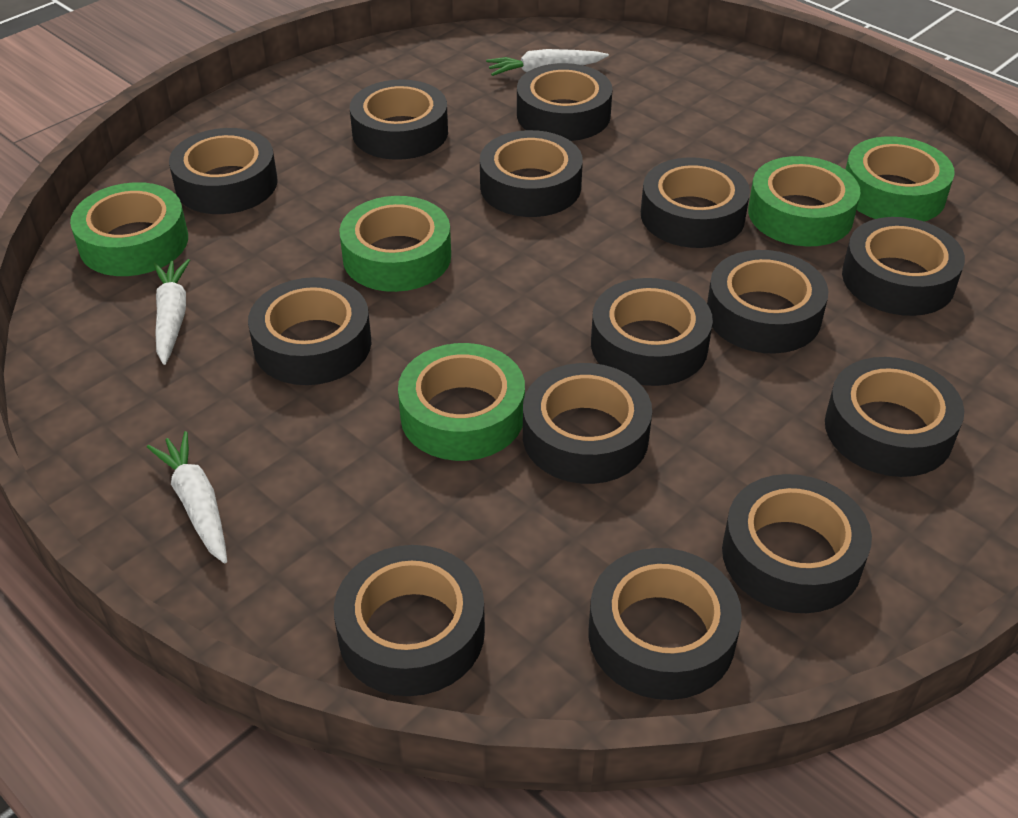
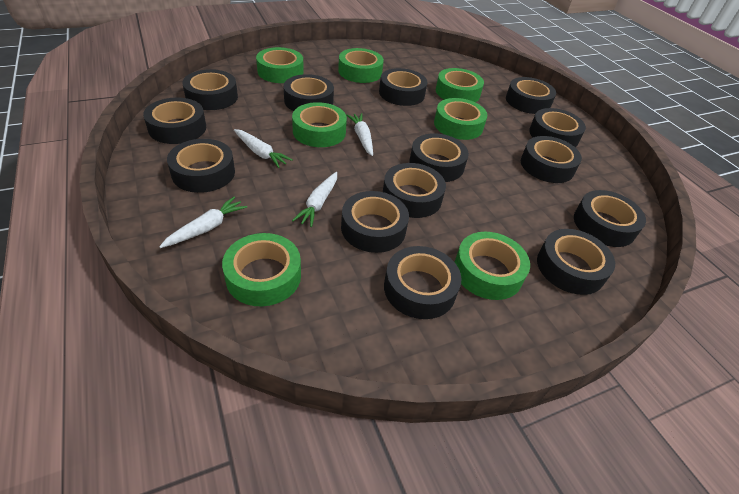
green tape: [70,182,188,276] [339,196,451,292] [398,343,525,461] [748,156,860,247] [845,136,955,221] = 5 -> [222,233,301,306] [256,47,304,83] [292,102,347,147] [338,48,384,83] [434,98,487,140] [436,68,484,102] [455,232,530,300] = 7
white carrot: [147,431,227,564] [154,259,190,365] [486,49,609,76] = 3 -> [159,197,247,248] [234,129,293,168] [292,172,337,227] [346,113,373,156] = 4

